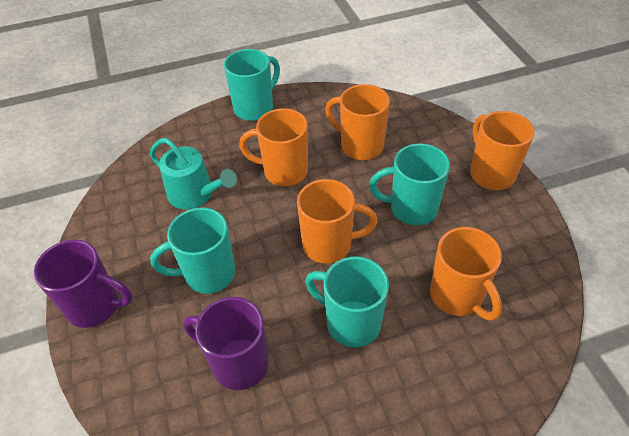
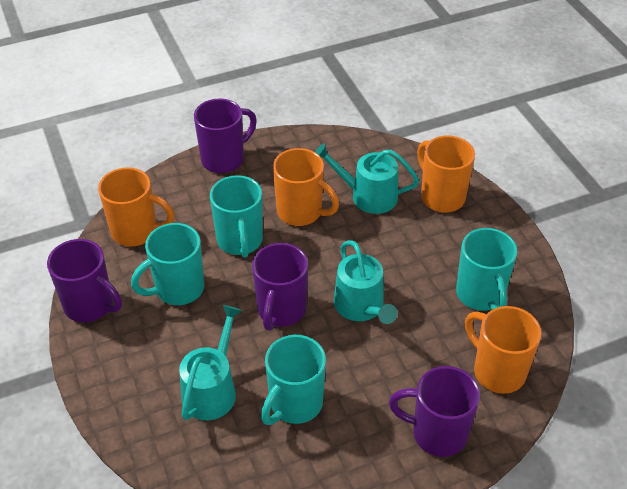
orange mug: [239,108,308,186] [297,179,378,264] [325,84,390,160] [430,227,502,321] [470,111,535,190] = 5 -> [98,167,175,247] [273,148,339,226] [417,136,475,213] [465,306,541,394] = 4
purple mug: [34,240,132,328] [183,297,269,390] = 2 -> [47,239,122,322] [194,99,257,173] [252,243,308,331] [389,366,480,457] = 4
turquoise watering can: [150,138,237,209] = 1 -> [179,305,242,420] [315,143,419,214] [334,240,397,324] = 3

